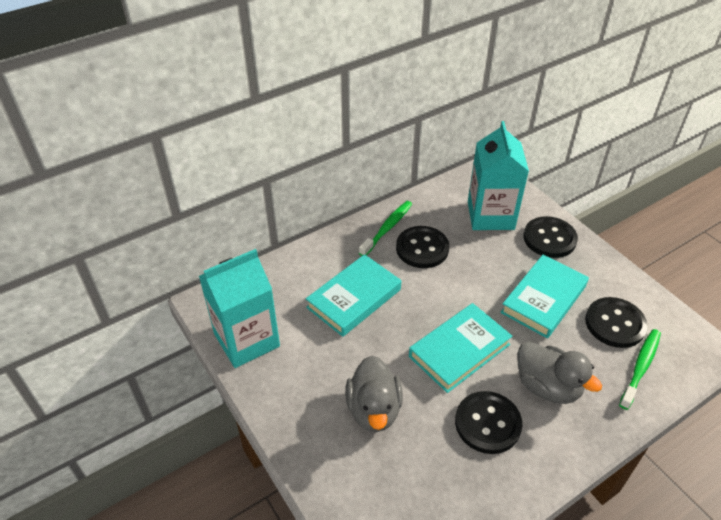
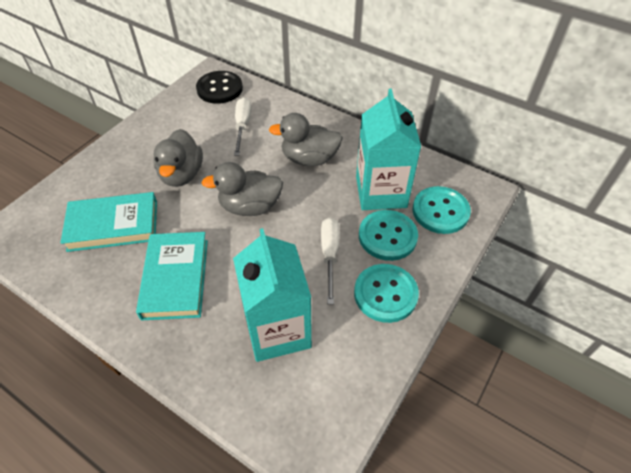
black button: [396,226,449,268] [455,391,522,454] [524,216,578,258] [585,297,648,348] = 4 -> [196,71,243,104] = 1
green toothbrush: [359,201,412,256] [619,329,661,410] = 2 -> none = 0
grey duck: [345,356,403,432] [518,342,602,404] = 2 -> [153,129,203,187] [201,162,283,216] [269,113,343,166] = 3
turquoise book: [306,254,401,337] [409,303,512,393] [500,255,589,338] = 3 -> [60,192,157,252] [136,232,208,321] = 2
turquoise button: none = 0 -> [354,264,419,323] [359,210,418,261] [413,186,471,234] = 3
white screwdriver: none = 0 -> [234,97,252,156] [321,218,339,304] = 2

